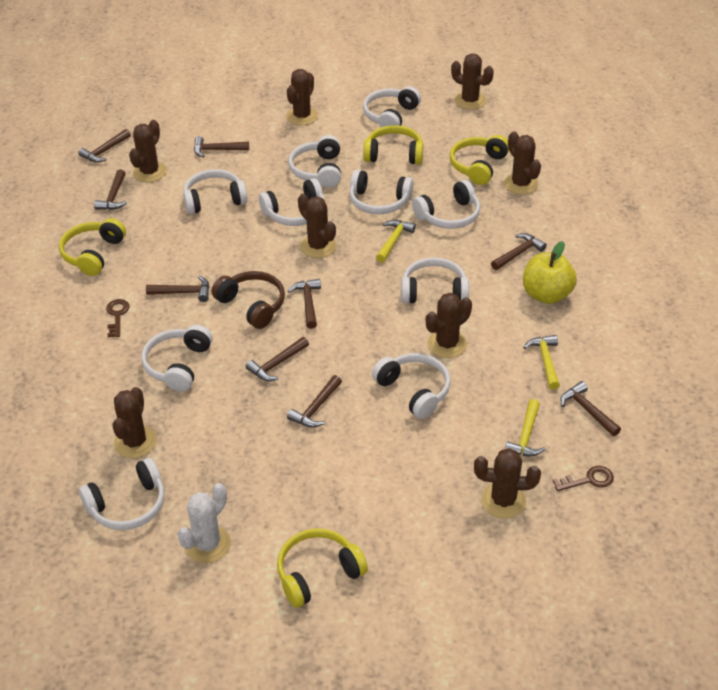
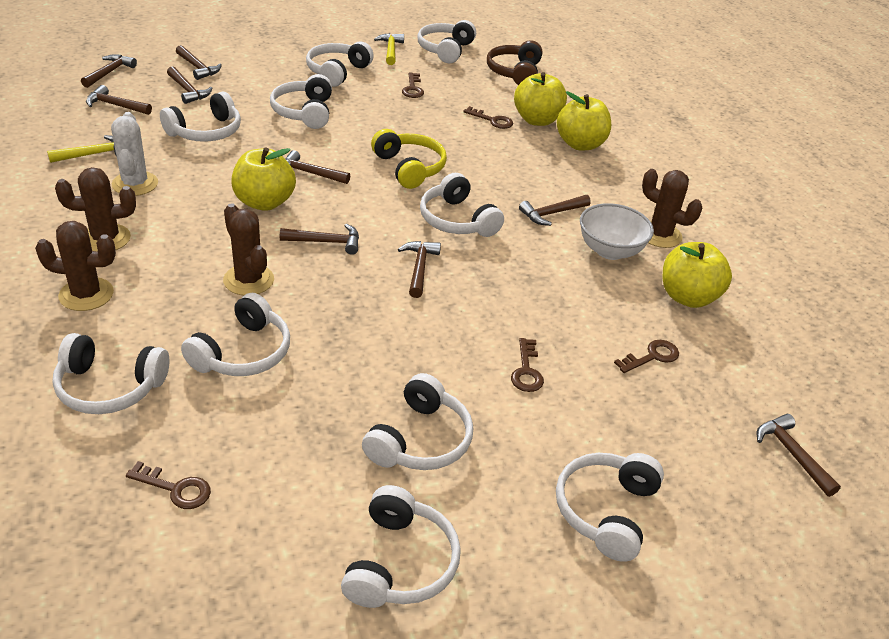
brown cactus: [113,387,157,458] [129,120,167,182] [286,69,318,125] [298,193,336,258] [426,293,472,358] [451,53,494,110] [474,448,541,519] [504,131,541,194] = 8 -> [35,221,116,311] [55,167,136,251] [223,203,274,295] [642,169,702,248] = 4
brown key: [106,299,129,337] [553,466,614,491] = 2 -> [126,461,211,509] [402,73,424,98] [463,106,513,129] [511,338,544,392] [614,340,679,373] = 5
white bowl: none = 0 -> [580,203,654,260] = 1
yellow apple: [523,241,577,304] = 1 -> [231,147,296,211] [514,72,567,126] [557,91,611,151] [663,242,732,308] = 4
yellow hammer: [376,220,416,262] [505,399,545,456] [523,335,560,390] = 3 -> [47,135,117,163] [374,33,404,65] = 2
yellow headphones: [59,218,126,276] [277,528,368,608] [363,125,423,165] [450,135,509,185] = 4 -> [371,129,447,189] = 1

